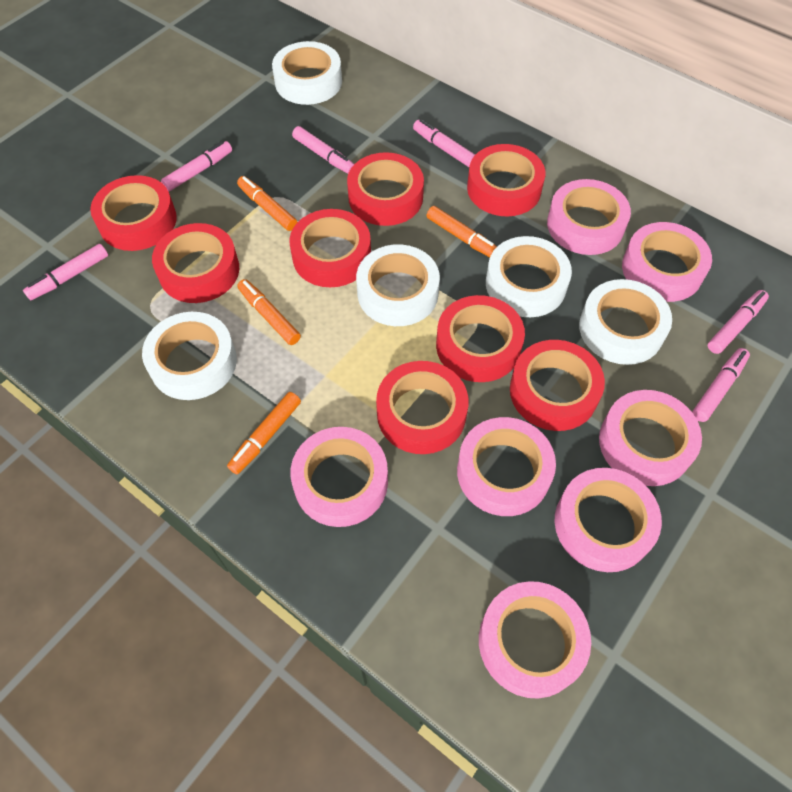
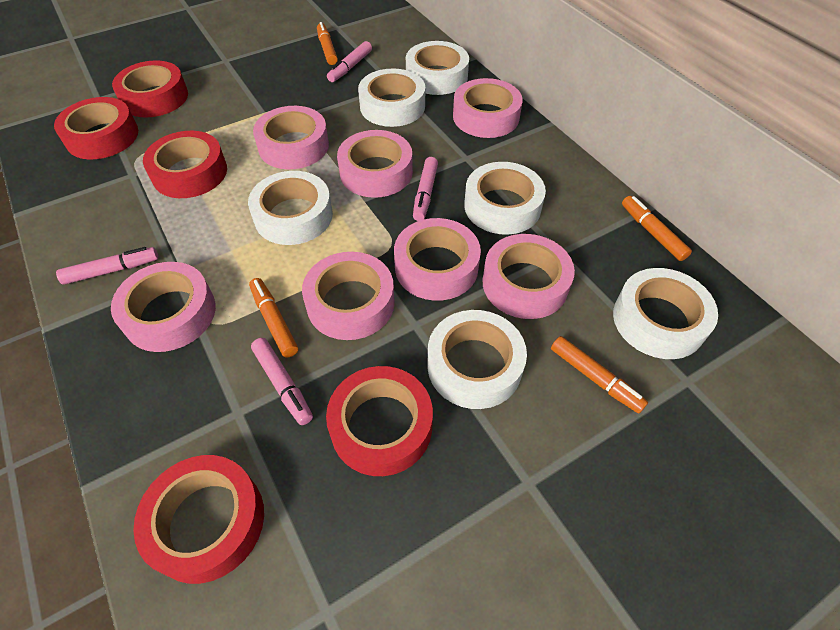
pink marker: [23,244,108,300] [161,141,232,191] [292,126,354,174] [413,119,475,167] [692,348,750,422] [708,290,769,354] = 6 -> [56,247,158,285] [251,338,313,425] [327,41,372,82] [413,157,438,221] = 4
red tape: [90,175,177,251] [152,223,239,303] [289,209,371,287] [347,152,424,226] [376,361,469,454] [436,295,525,382] [467,144,545,216] [510,340,605,431] = 8 -> [54,97,138,159] [112,60,188,117] [133,455,264,584] [143,131,227,198] [326,366,433,476] = 5
white tape: [142,312,237,400] [272,41,342,105] [356,244,440,326] [486,236,572,317] [579,279,672,365] = 5 -> [248,171,333,245] [358,68,425,127] [406,41,469,95] [427,310,527,409] [464,162,546,235] [613,268,718,359] = 6

